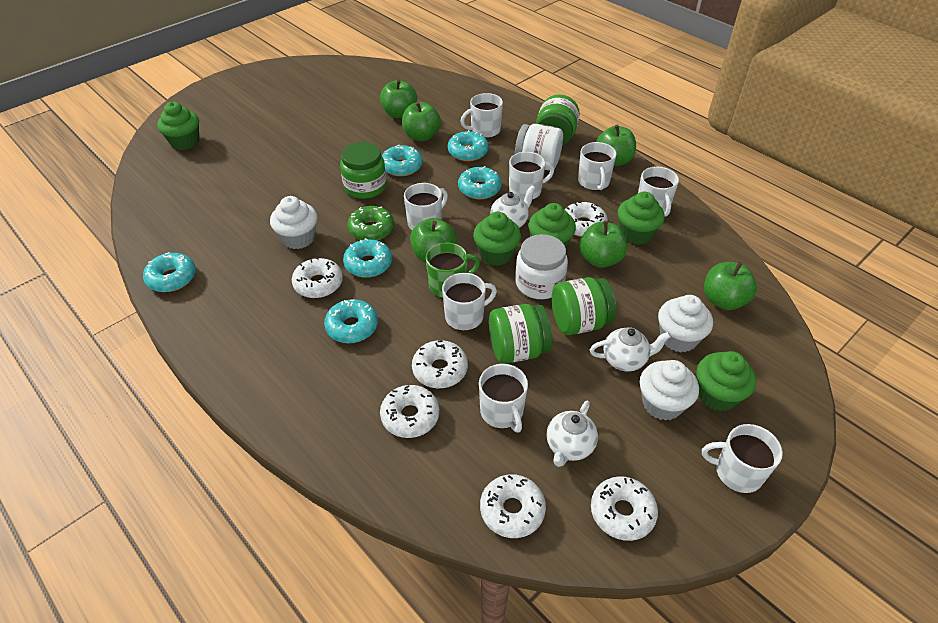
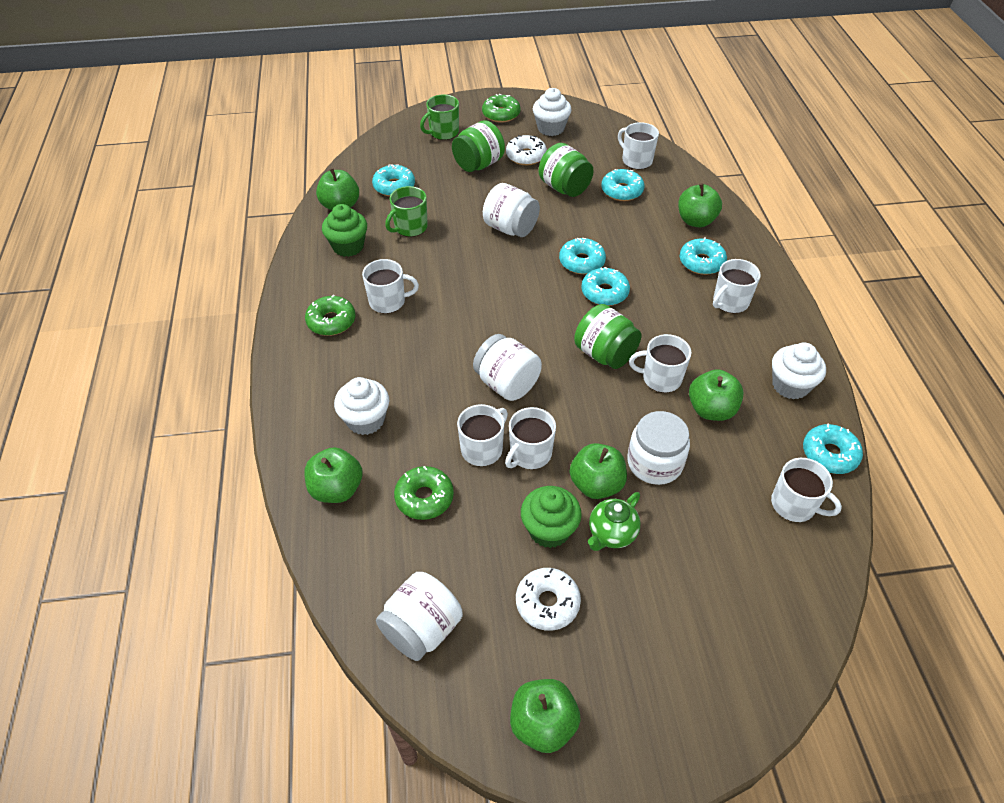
green cupcake: [157,102,199,150] [473,212,521,266] [528,203,576,248] [618,192,665,245] [697,351,756,411] = 5 -> [322,204,367,257] [521,486,582,548] = 2
green donut: [347,206,394,240] = 1 -> [305,295,356,336] [394,466,454,520] [482,94,520,123] = 3
green jar: [340,142,387,199] [489,304,552,364] [536,94,580,146] [552,277,616,335] = 4 -> [452,120,505,172] [539,143,594,197] [574,304,642,369] = 3
green mug: [426,243,480,298] = 1 -> [385,186,428,237] [420,95,459,140] = 2
green teapot: none = 0 -> [588,492,640,551] = 1
white donut: [292,257,343,298] [380,385,439,438] [412,340,468,388] [480,474,546,538] [565,201,608,237] [591,477,658,541] = 6 -> [506,135,547,165] [516,568,581,631] = 2
white jar: [515,124,563,171] [515,234,568,299] = 2 -> [376,572,463,661] [473,334,542,401] [483,183,540,237] [627,411,690,485] = 4
white mug: [404,183,448,230] [442,273,497,331] [460,93,503,138] [479,364,528,433] [509,152,554,200] [578,142,617,191] [638,167,679,217] [702,424,783,493] = 8 -> [362,259,419,314] [457,404,508,466] [505,407,556,469] [618,122,659,169] [629,334,691,393] [713,259,761,313] [771,458,842,522] = 7
white teapot: [490,185,536,228] [547,400,598,467] [590,327,671,371] = 3 -> none = 0

